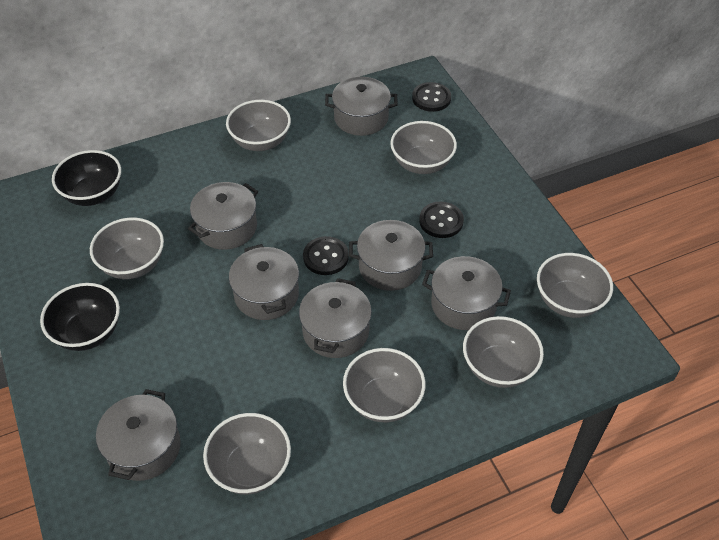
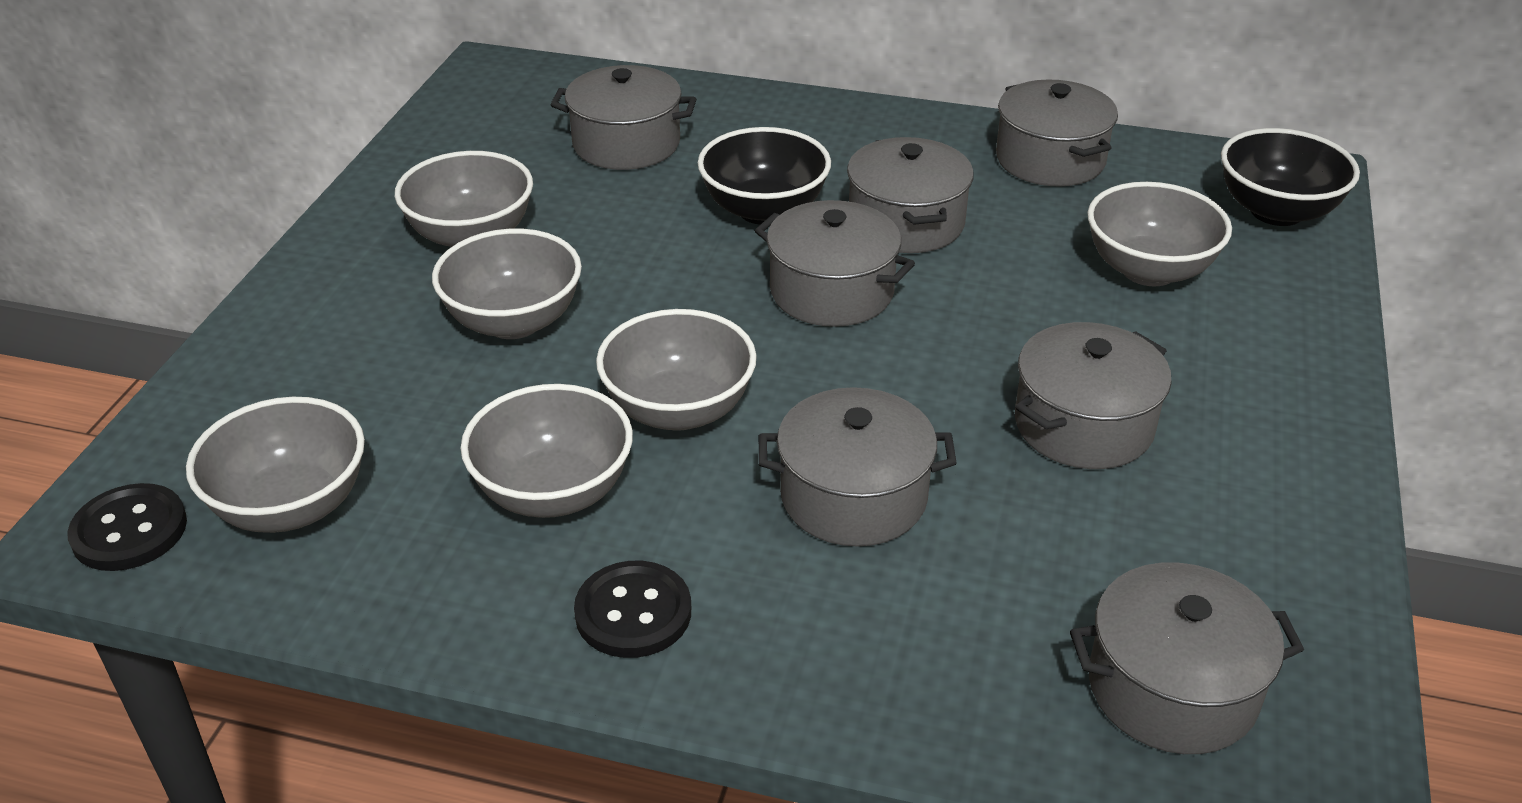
black button: [303,236,349,275] [412,82,451,112] [419,202,464,238] = 3 -> [67,483,187,571] [574,561,691,658] = 2
grey bowl: [90,218,164,279] [203,413,291,494] [226,100,291,151] [343,348,425,422] [390,121,457,174] [463,316,544,388] [537,253,613,318] = 7 -> [186,397,365,533] [395,151,533,247] [432,229,582,339] [460,384,633,518] [596,309,757,431] [1087,182,1232,286] = 6

